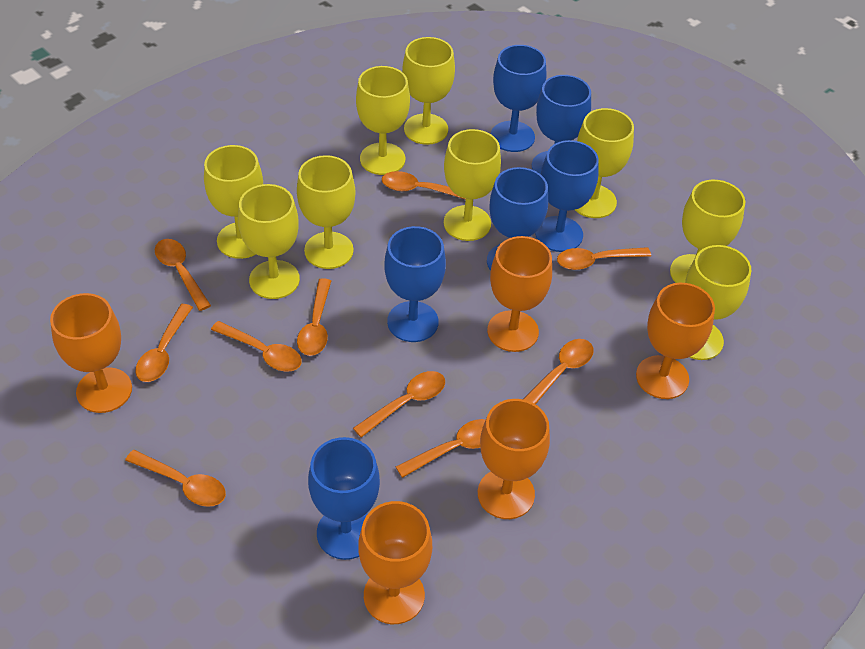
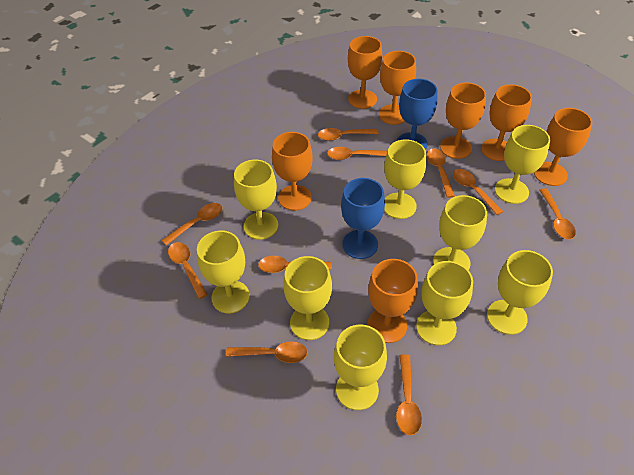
blue goblet: [308,437,380,560] [384,226,446,342] [487,167,548,271] [491,45,546,152] [532,75,591,174] [535,140,599,252] = 6 -> [341,178,385,259] [397,79,437,150] = 2
orange goblet: [50,293,132,413] [358,501,432,624] [478,399,550,519] [487,236,552,352] [636,283,715,399] = 5 -> [272,132,312,211] [348,36,382,109] [367,259,418,343] [379,51,416,125] [440,83,486,159] [481,84,532,161] [534,108,592,186] = 7

